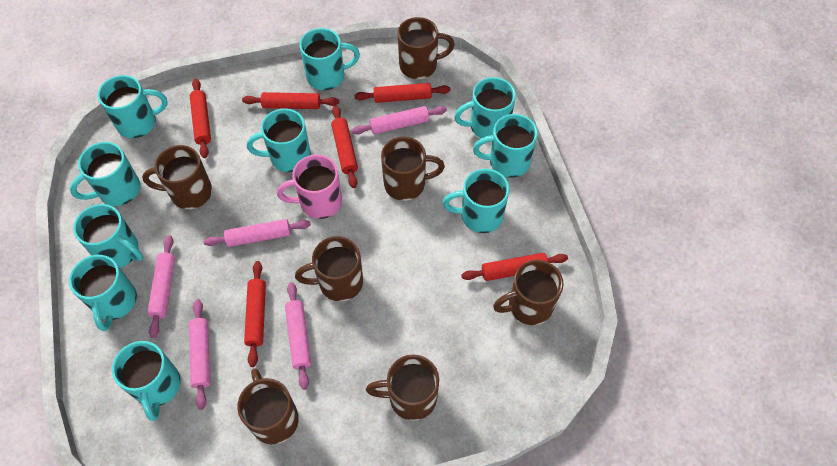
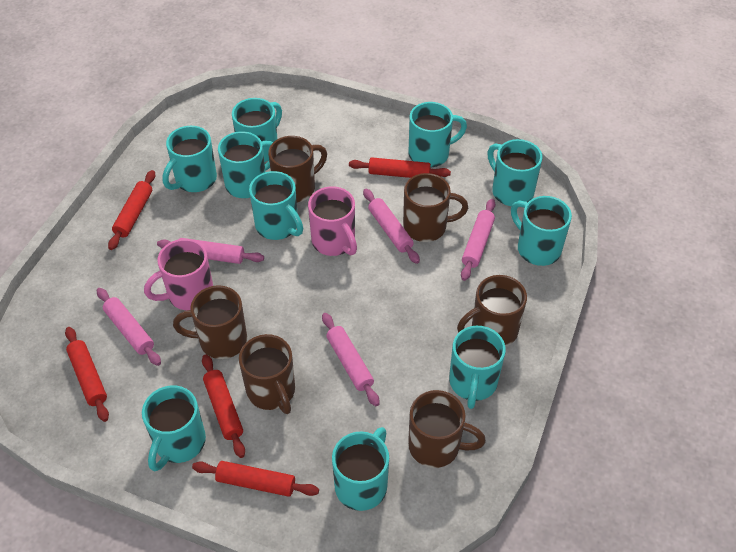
brown mug: [142,145,212,209] [237,368,299,444] [295,236,363,302] [366,354,439,421] [381,137,445,201] [397,17,455,79] [493,260,564,325] = 7 -> [173,285,247,359] [239,334,295,414] [268,136,327,202] [403,173,468,242] [408,390,486,468] [457,275,527,347] = 6
pink mug: [277,155,342,219] = 1 -> [144,239,213,310] [308,186,357,256] = 2
red rolling pin: [190,78,211,158] [242,92,339,109] [244,261,266,367] [331,105,358,188] [355,83,451,103] [461,253,568,281] = 6 -> [65,327,109,422] [108,170,155,250] [192,461,319,497] [202,354,245,458] [349,157,451,178] = 5

